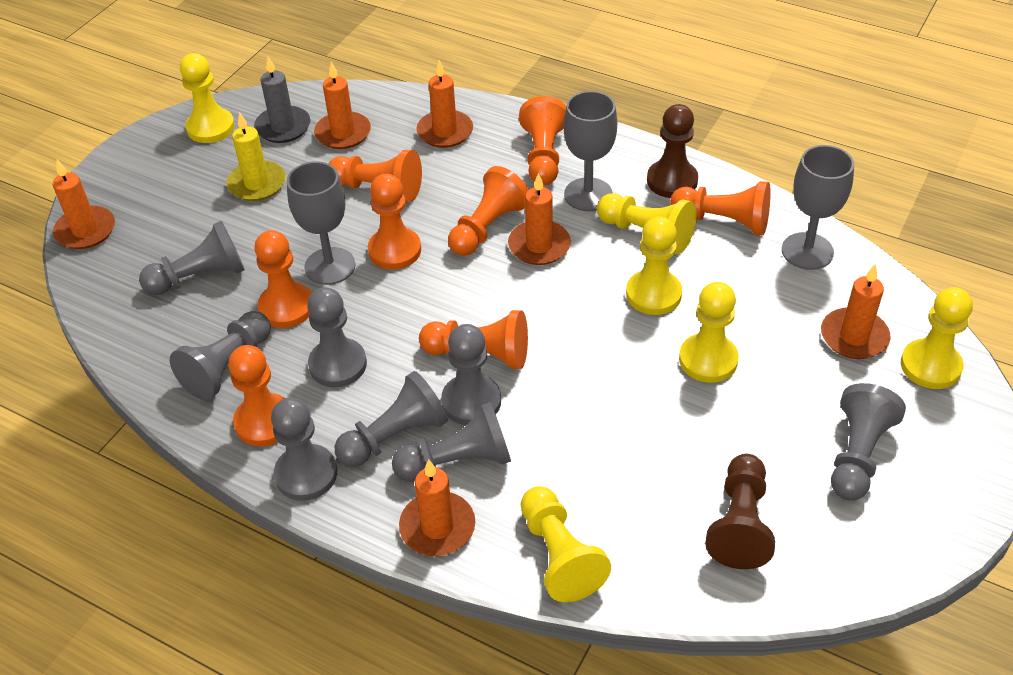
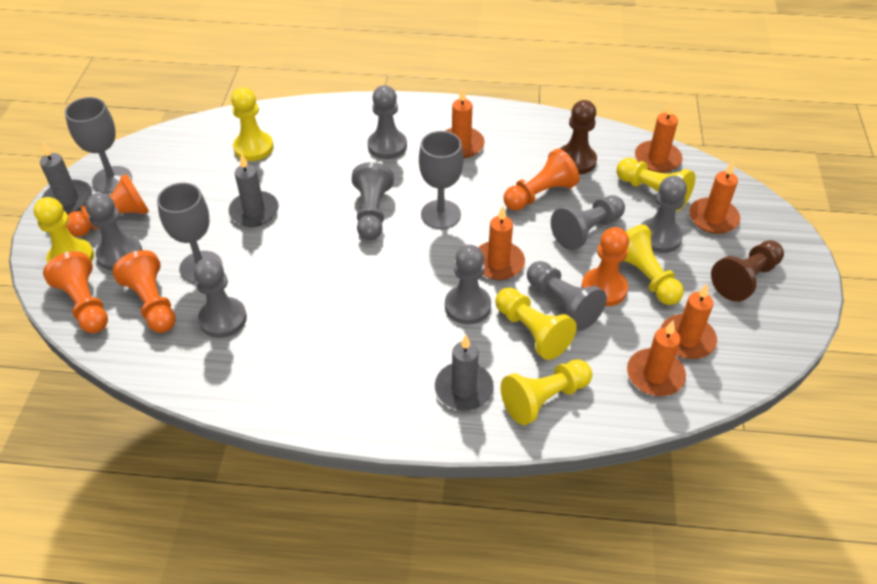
grey candle: [254,56,310,143] = 1 -> [40,143,92,214] [229,154,279,227] [435,335,494,411] = 3
orange pawn: [228,345,285,446] [255,230,312,328] [328,150,422,202] [368,174,421,270] [419,310,528,369] [448,166,529,256] [519,96,566,185] [670,181,771,236] = 8 -> [43,251,108,333] [66,174,149,237] [112,250,176,333] [503,149,579,211] [581,227,629,306] = 5
yellow candle: [226,112,286,201] = 1 -> none = 0

